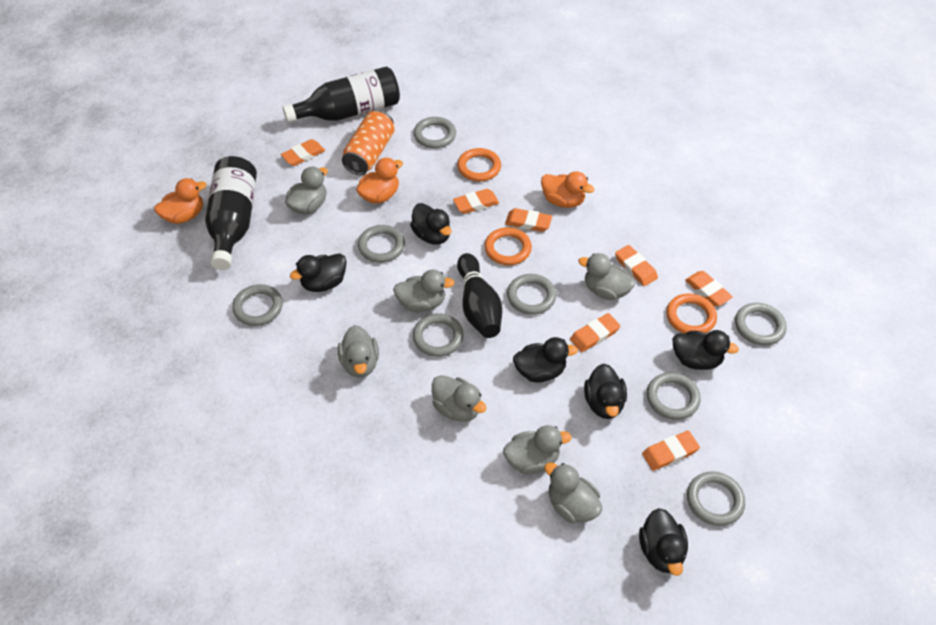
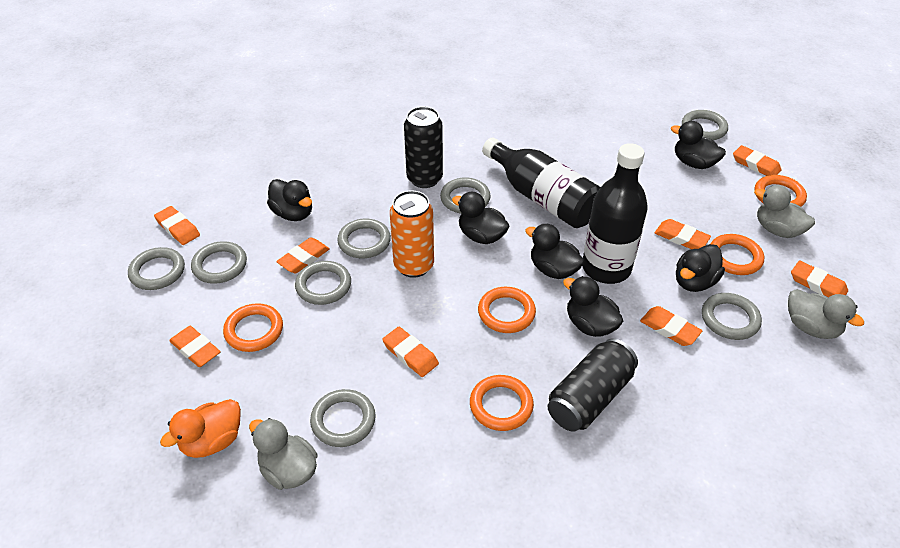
black bowling pin: [457,253,502,338] = 1 -> none = 0
black can: none = 0 -> [404,107,443,188] [548,338,638,432] = 2
grey duck: [285,166,328,214] [338,325,379,378] [393,270,455,312] [432,375,487,422] [503,425,571,475] [544,462,602,523] [578,253,635,300] = 7 -> [249,418,318,490] [754,185,815,238] [788,289,864,339] = 3
orange duck: [154,178,207,224] [356,158,403,204] [541,171,595,208] = 3 -> [160,399,241,458] = 1
orange eraser: [281,139,325,166] [453,189,499,214] [505,208,552,232] [570,313,620,352] [615,245,658,286] [642,431,700,471] [685,271,733,306] = 7 -> [154,206,200,245] [169,326,221,367] [276,237,330,273] [382,327,439,377] [640,306,702,346] [655,219,711,249] [733,145,781,176] [791,260,848,298] = 8
orange ring: [457,148,501,181] [484,227,532,265] [666,293,717,333] = 3 -> [223,303,283,352] [470,375,534,431] [478,287,536,333] [710,234,764,275] [755,175,807,207] = 5

